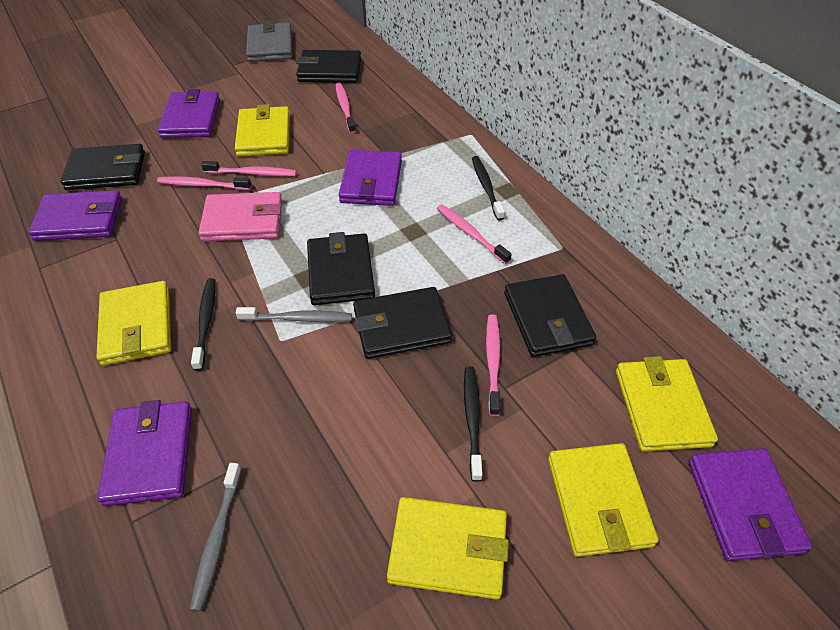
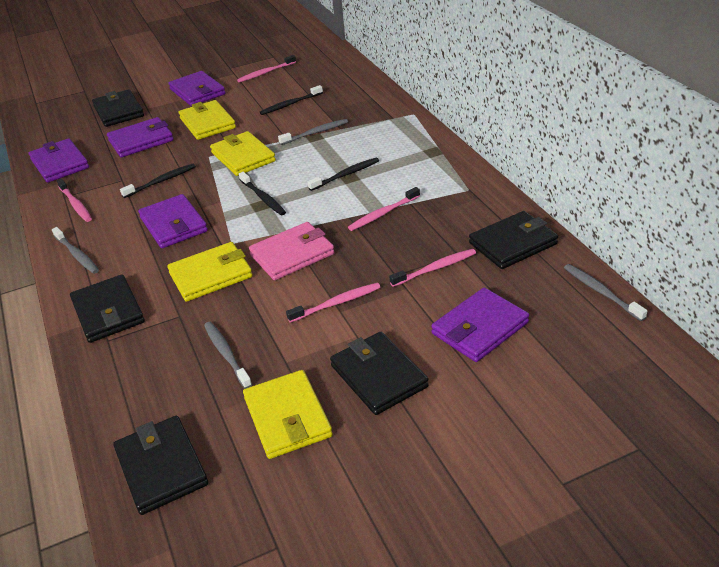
black toothbrush: [191,278,215,371] [464,366,483,482] [472,156,505,221] = 3 -> [120,163,196,198] [239,172,286,215] [260,85,323,115] [308,158,379,191] = 4
grey toothbrush: [190,463,242,611] [236,307,352,322] = 2 -> [52,227,99,274] [204,322,252,389] [278,119,348,145] [564,264,648,321] = 4
grey wallet: [246,21,292,62] = 1 -> none = 0
yellow wallet: [96,281,171,366] [235,104,290,157] [387,497,509,600] [548,443,658,557] [616,356,718,452] = 5 -> [167,242,253,302] [179,100,236,140] [210,131,276,176] [243,370,333,459] = 4

